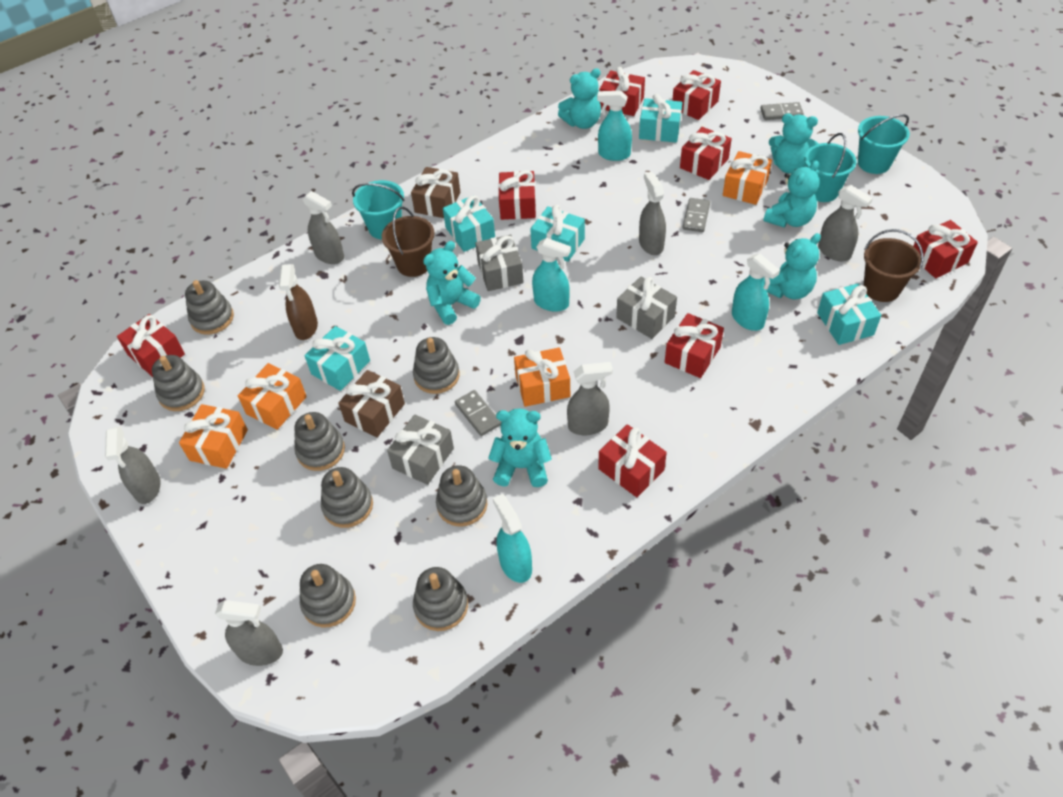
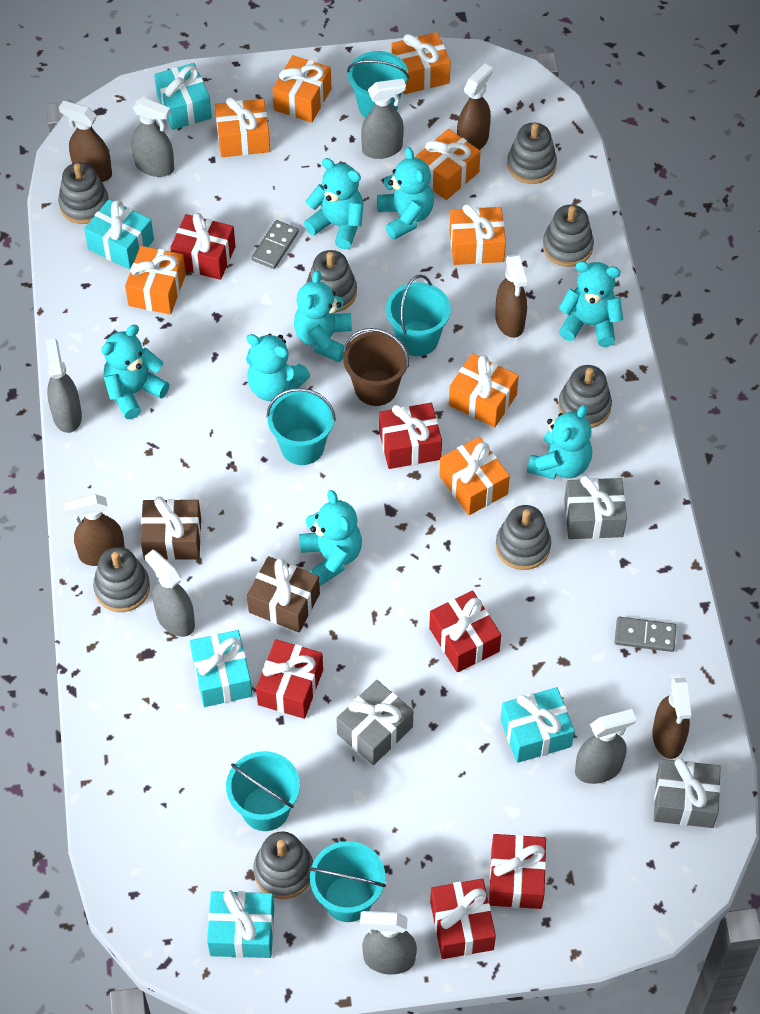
brown bucket: [382,207,435,277] [864,229,924,302] = 2 -> [343,328,409,406] = 1
brown spray bottle: [279,264,318,340] = 1 -> [59,101,112,182] [63,494,125,566] [457,63,493,150] [495,254,527,338] [652,678,691,759] = 5
grey domino: [455,390,501,436] [682,198,710,232] [760,102,804,120] = 3 -> [252,220,299,269] [614,617,676,652] = 2
orange gift: [179,404,248,469] [238,363,307,430] [514,347,570,407] [723,151,772,205] = 4 -> [125,246,186,315] [215,97,270,157] [273,55,331,123] [392,32,451,94] [415,129,481,200] [439,437,510,515] [449,353,519,427] [450,204,506,265] = 8
red gift: [117,314,185,377] [498,170,536,220] [598,424,667,497] [599,67,645,116] [665,313,724,378] [672,70,721,120] [680,127,732,180] [913,220,978,278] = 8 -> [170,213,236,280] [256,639,323,719] [379,403,442,469] [429,591,501,672] [430,879,496,959] [489,834,546,909] = 6
turquoise bucket: [352,180,404,239] [804,133,857,202] [858,114,910,174] = 3 -> [226,751,300,831] [266,388,336,465] [309,841,386,922] [347,51,409,118] [386,275,451,356] = 5
turquoise spray bottle: [493,494,532,583] [532,238,571,312] [597,91,632,161] [732,253,780,331] = 4 -> none = 0
turquoise teddy bear: [423,241,481,325] [488,408,552,487] [558,68,601,129] [763,160,820,228] [763,233,821,299] [769,113,819,174] = 6 -> [101,325,170,419] [246,334,310,401] [294,270,352,362] [299,490,362,586] [304,158,363,250] [377,147,434,240] [527,405,592,480] [559,261,623,347] = 8

